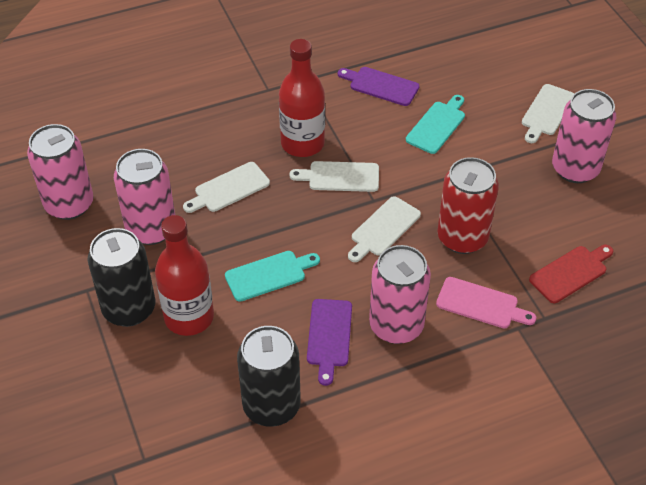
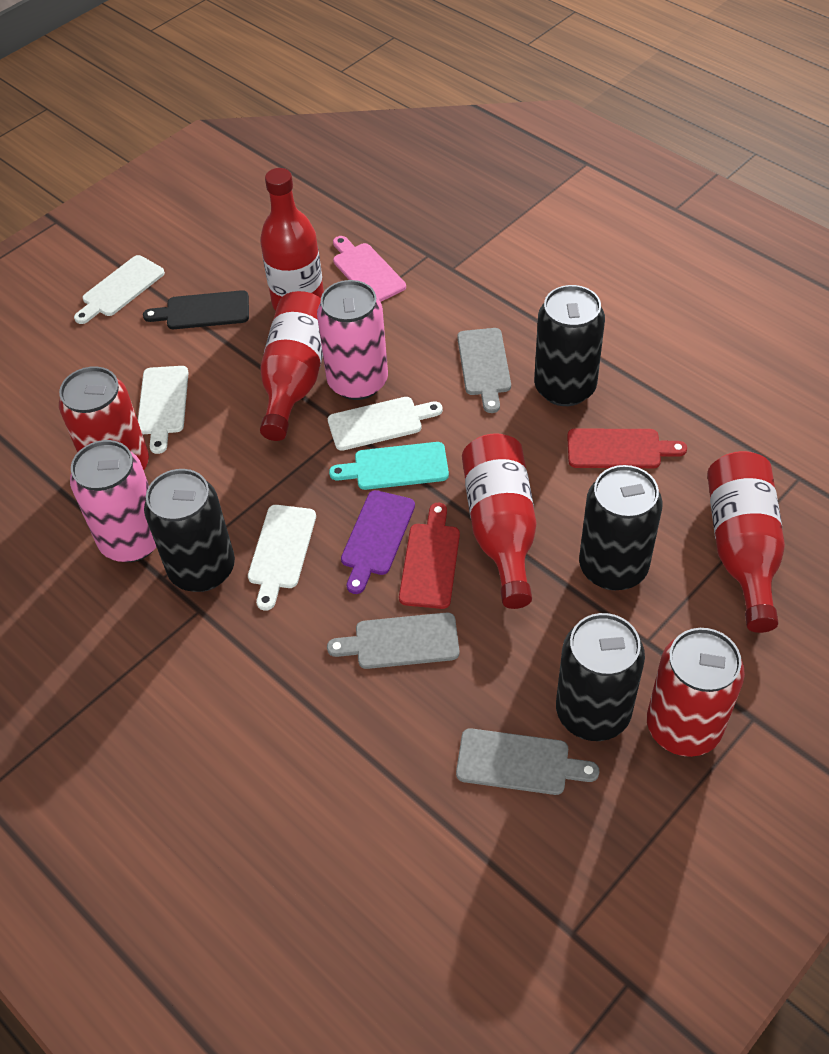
black can: [88,228,155,327] [237,326,301,427] = 2 -> [144,469,235,592] [534,285,605,406] [556,613,645,741] [579,465,663,590] = 4
black cutting board: none = 0 -> [143,290,249,329] = 1
grey cutting board: none = 0 -> [327,612,460,669] [456,728,600,795] [457,328,511,413] = 3
pink can: [27,124,93,220] [114,149,175,245] [369,245,431,344] [552,89,616,183] = 4 -> [70,440,156,562] [317,280,388,400] = 2
purple cutting board: [307,299,352,386] [338,67,419,106] = 2 -> [341,490,415,594] = 1
red bottle: [155,215,214,336] [279,39,325,157] = 2 -> [260,168,324,311] [260,291,323,441] [462,433,536,609] [707,451,785,633] = 4
red can: [437,157,499,254] = 1 -> [59,366,149,470] [647,628,745,757] = 2
red cutting board: [529,245,613,303] = 1 -> [399,503,460,609] [567,429,687,468] = 2
turquoise cutting board: [225,251,320,302] [406,95,465,154] = 2 -> [329,442,449,490] = 1

